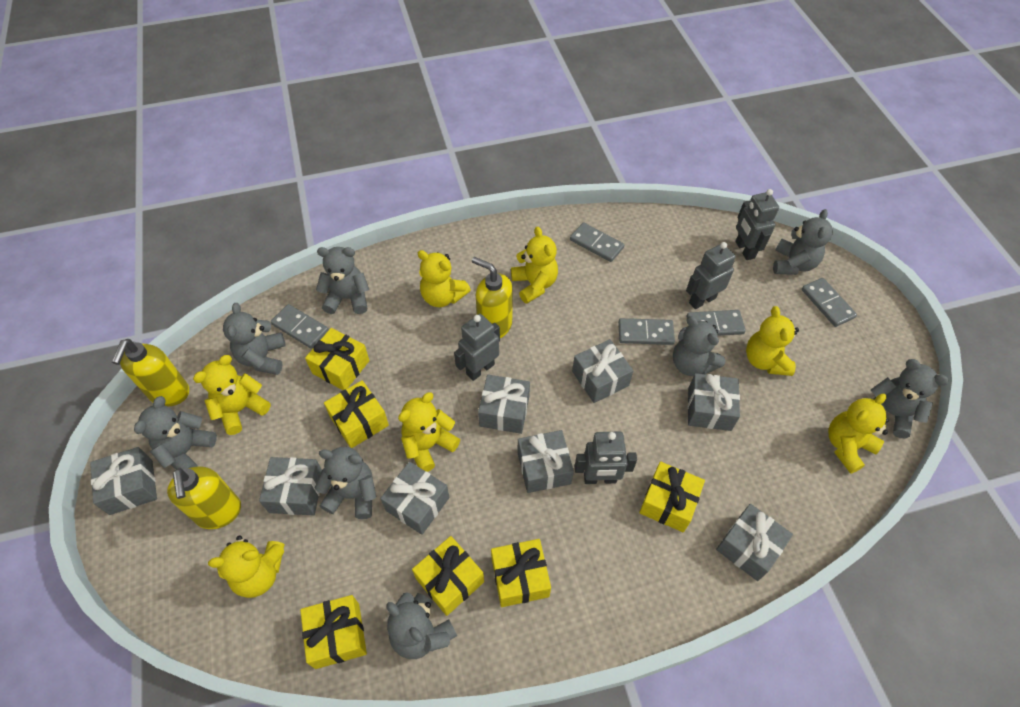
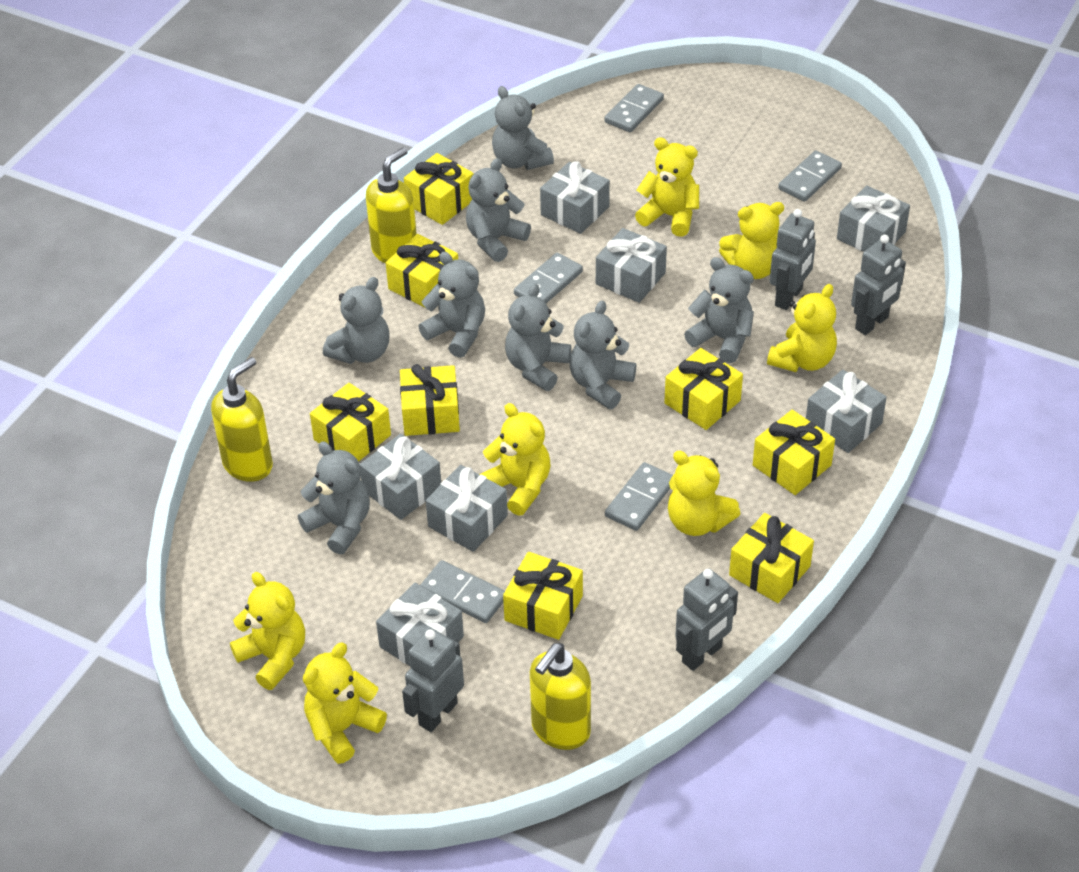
grey gift: [90,447,157,515] [259,457,322,515] [380,461,450,535] [478,375,530,434] [517,430,574,493] [572,339,633,403] [688,373,740,431] [716,504,793,581] = 8 -> [360,434,441,520] [376,583,464,666] [426,465,508,552] [540,161,610,234] [596,228,667,303] [806,370,887,453] [837,185,910,252] = 7
yellow gift: [300,595,367,669] [305,328,370,390] [324,380,389,448] [412,536,484,616] [491,539,551,607] [639,461,705,532] = 6 -> [310,383,391,462] [386,234,458,307] [400,364,460,436] [404,153,474,225] [503,552,583,640] [664,348,743,430] [729,513,814,603] [753,410,835,495] = 8

